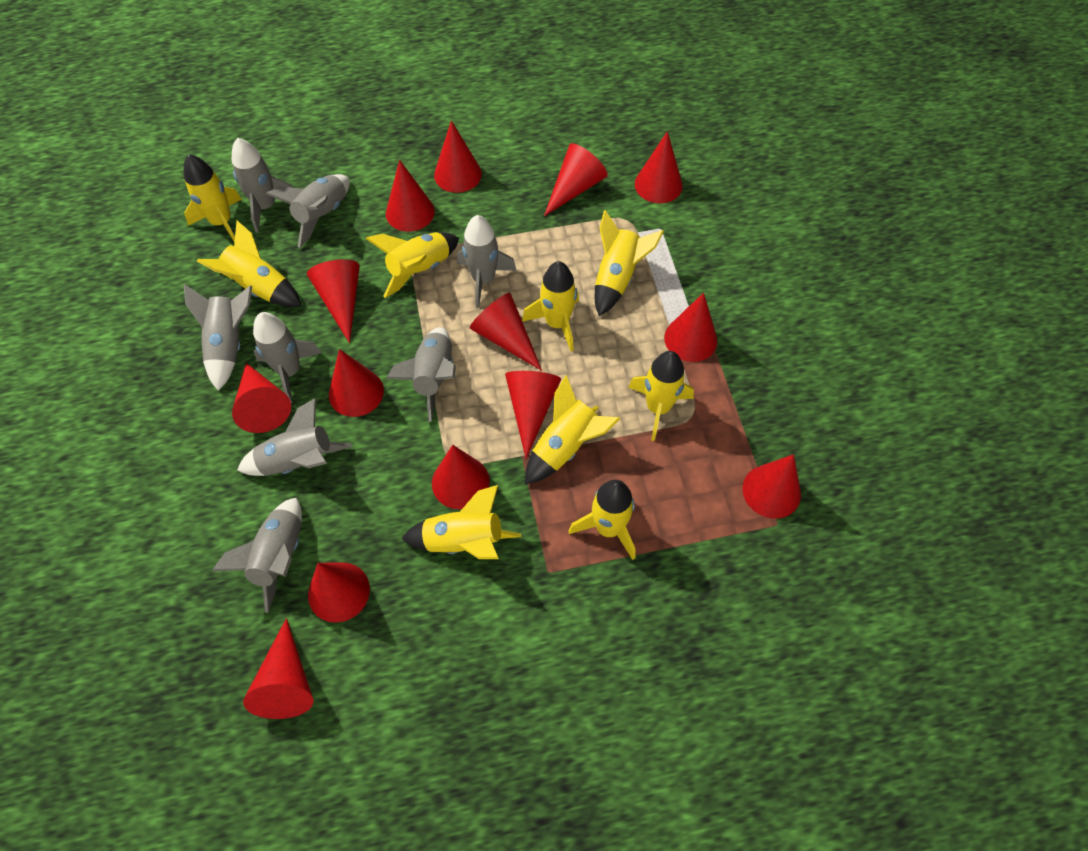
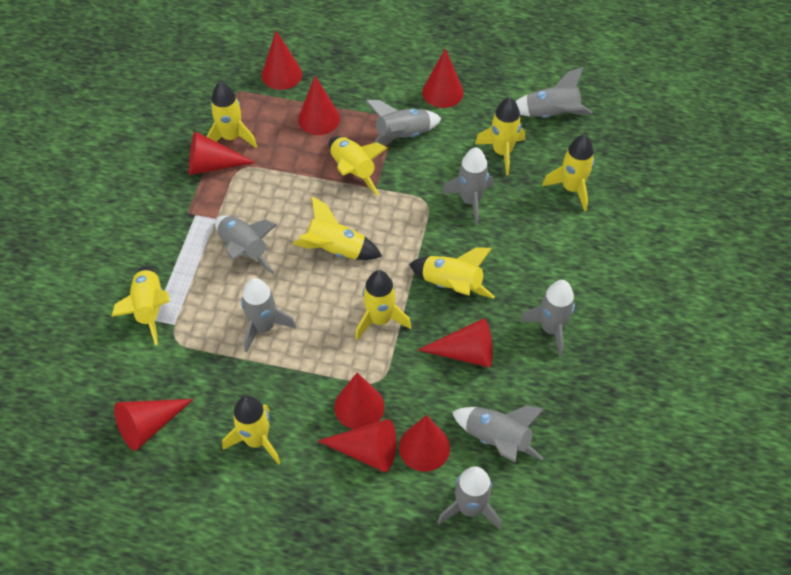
red cone: [232,363,291,433] [243,618,313,719] [307,259,360,343] [308,562,370,623] [329,349,384,417] [386,160,435,232] [432,445,490,509] [434,120,482,193] [470,293,542,371] [505,371,561,459] [544,143,608,216] [635,131,683,203] [664,293,718,362] [742,454,801,519] = 14 -> [114,399,193,451] [189,131,256,175] [262,31,302,90] [298,76,340,135] [318,419,396,472] [334,373,384,429] [399,415,450,472] [418,318,493,367] [422,48,464,108] = 9

